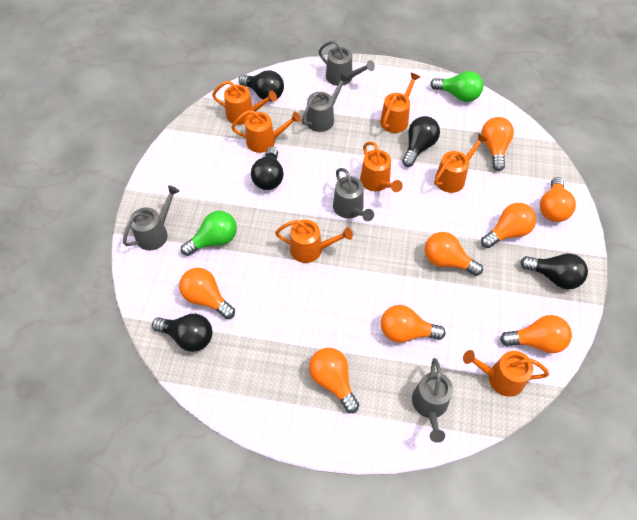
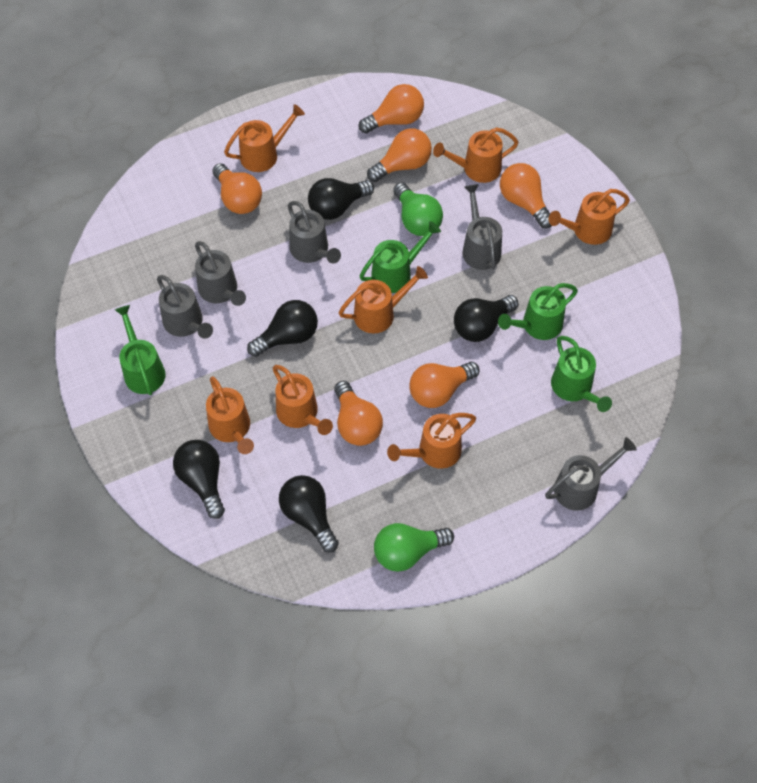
green watering can: none = 0 -> [115,305,166,395] [359,221,441,293] [498,283,578,340] [551,336,612,412] = 4
orange light bulb: [179,268,235,319] [309,348,359,413] [381,305,446,343] [425,232,483,276] [481,117,514,171] [481,203,536,248] [500,315,572,353] [540,177,576,222] = 8 -> [212,163,262,214] [334,381,383,446] [358,84,424,133] [367,128,432,182] [409,362,479,408] [500,163,552,228] = 6

